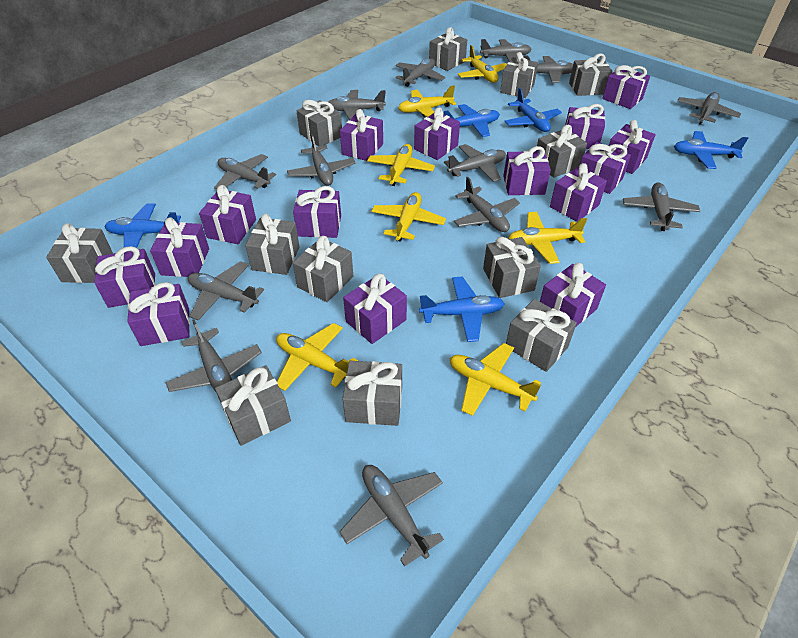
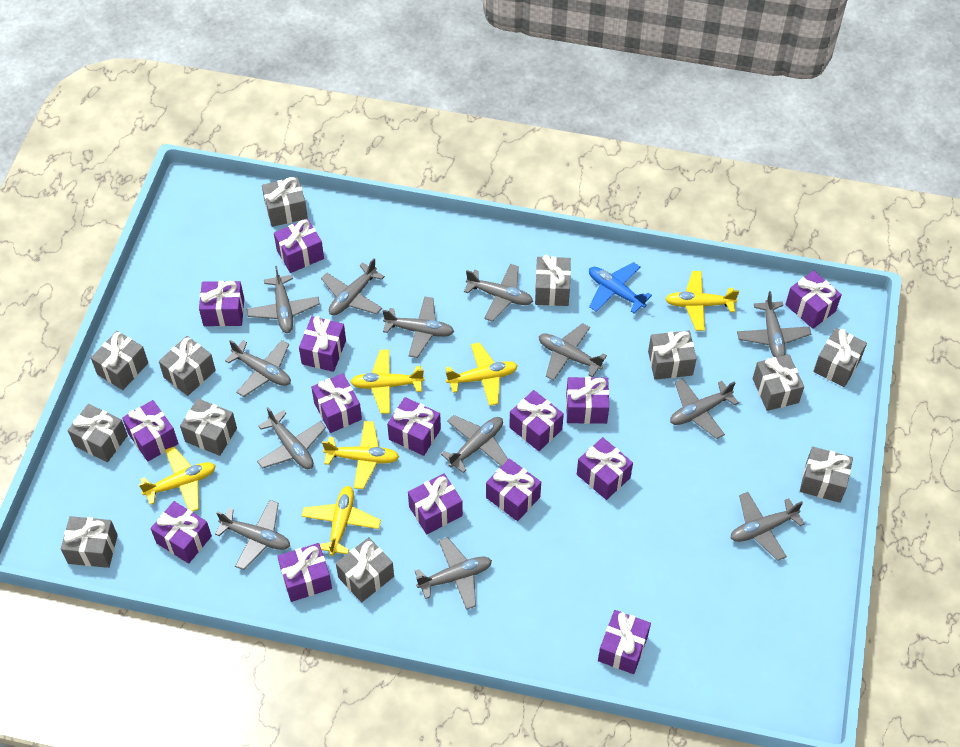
blue plane: [105,204,181,248] [419,276,505,342] [444,104,500,137] [504,88,562,132] [674,131,748,169] = 5 -> [589,262,652,314] = 1
yellow plane: [276,323,358,391] [367,144,435,186] [371,192,446,242] [398,85,456,117] [450,343,541,416] [458,45,507,83] [508,212,587,264] = 7 -> [139,447,216,512] [302,486,381,556] [322,421,399,489] [350,349,424,414] [446,342,518,406] [665,271,739,331] = 6

